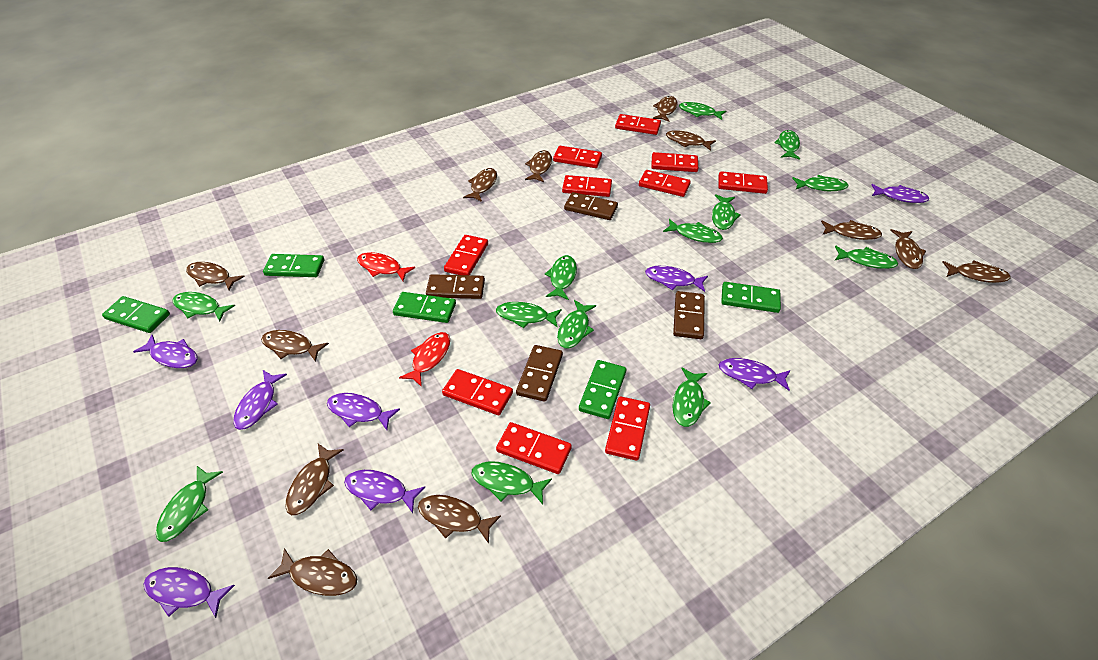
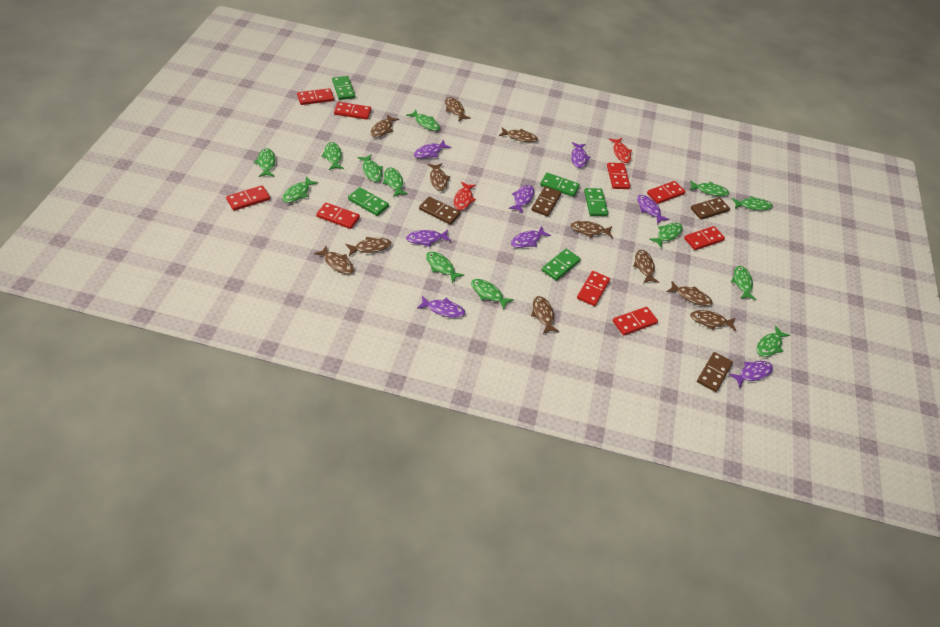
brown fish: [186,262,245,291] [261,330,329,362] [268,548,357,596] [285,444,344,515] [418,495,501,544] [463,168,497,202] [525,150,552,182] [653,96,678,122] [666,130,716,151] [821,220,882,240] [890,229,926,269] [942,260,1011,283] = 12 -> [314,246,354,274] [345,237,391,256] [371,114,399,138] [428,163,450,191] [445,97,471,122] [499,127,538,142] [531,296,560,334] [570,221,613,238] [633,250,659,283] [667,281,712,306] [690,310,736,331] = 11
red domino: [442,369,513,415] [444,235,488,275] [496,422,572,474] [553,146,602,168] [562,175,612,197] [605,396,650,461] [615,114,661,135] [639,170,691,197] [651,152,698,172] [718,171,768,194] = 10 -> [226,185,270,211] [297,88,334,105] [316,203,360,229] [334,102,371,120] [577,271,610,306] [607,163,630,189] [613,307,658,335] [647,181,686,204] [684,226,725,250] = 9

